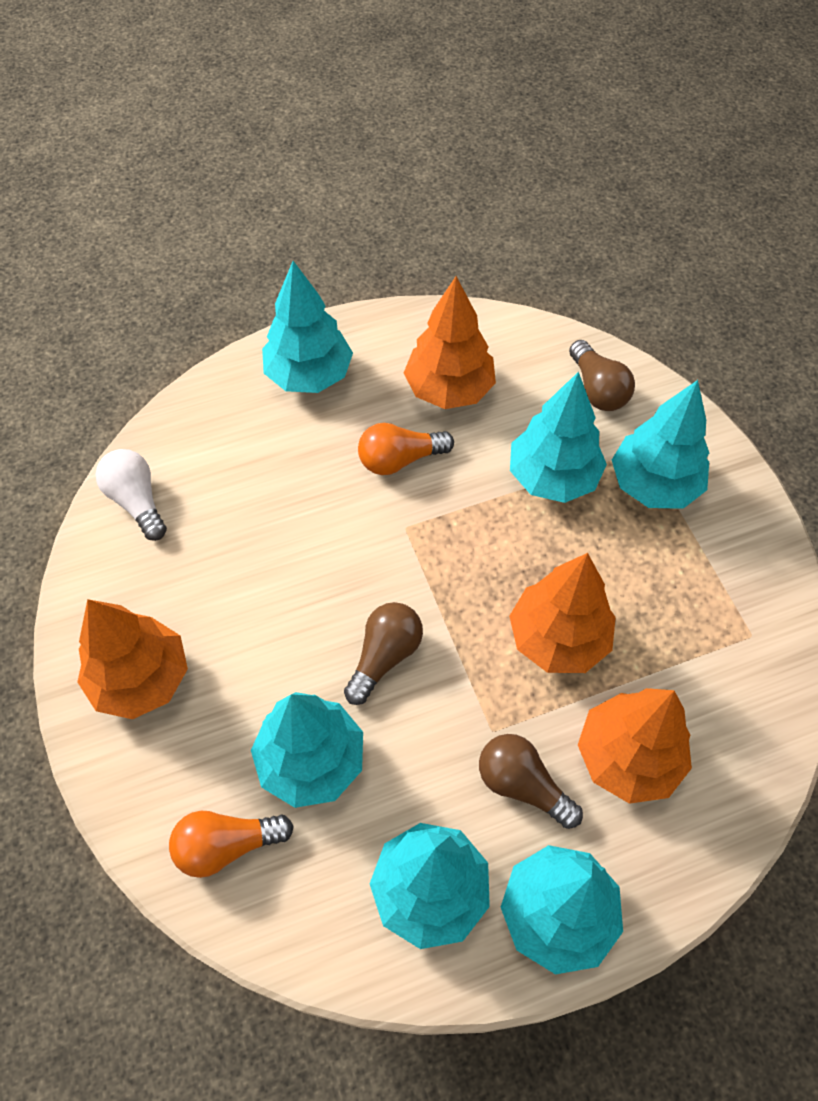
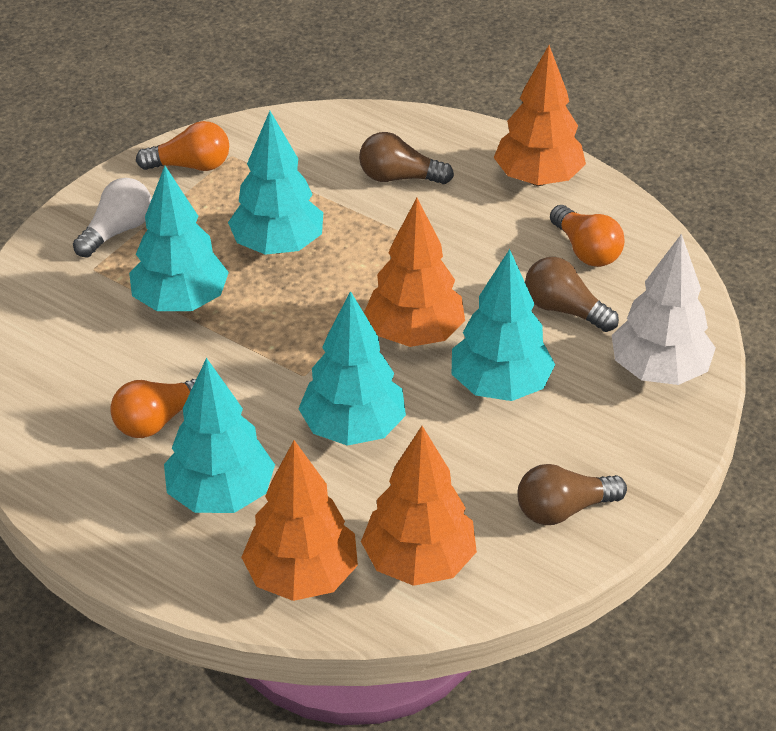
orange light bulb: [169,811,294,878] [358,423,454,475] = 2 -> [110,379,196,438] [136,121,229,171] [550,205,624,267] = 3
turquoise tree: [251,692,363,808] [262,261,353,393] [370,823,490,949] [501,845,623,975] [510,372,607,503] [612,380,709,509] = 6 -> [129,166,229,311] [164,358,275,513] [228,111,323,255] [298,291,406,446] [452,249,555,401] = 5
white tree: none = 0 -> [612,234,716,385] = 1

